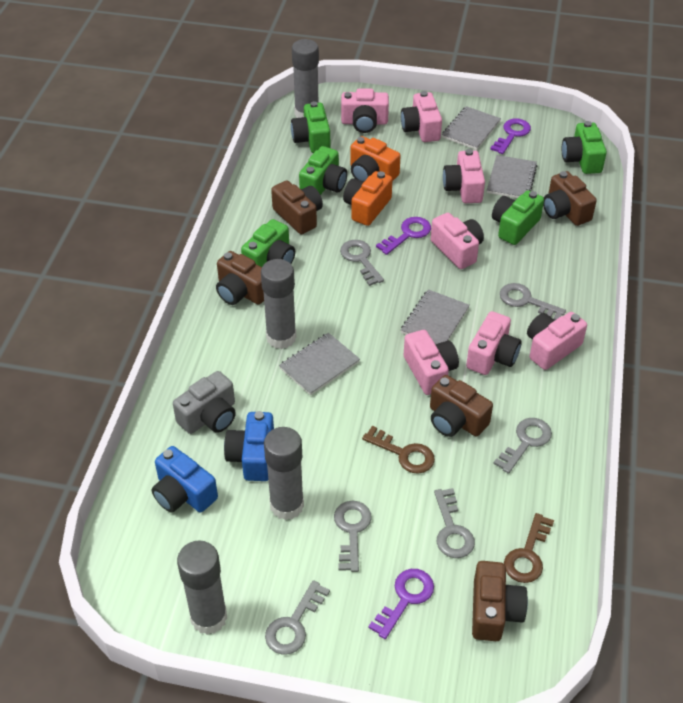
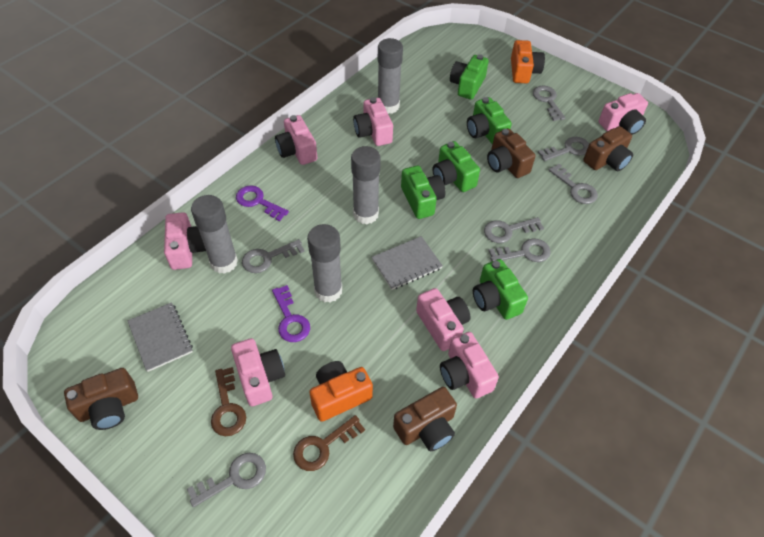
blue camera: [151,446,218,513] [224,411,274,481] = 2 -> none = 0
brown camera: [216,251,264,305] [271,180,323,234] [430,375,493,437] [472,561,528,641] [543,171,597,226] = 5 -> [64,368,138,430] [393,387,457,451] [487,128,536,178] [583,126,633,171] = 4
grey camera: [173,371,236,434] = 1 -> none = 0
grey key: [265,580,330,655] [334,501,372,572] [340,240,384,286] [434,488,475,558] [493,418,552,474] [500,283,566,320] = 6 -> [187,453,266,507] [242,239,305,273] [484,217,544,243] [488,238,551,262] [533,86,566,121] [538,137,589,161] [549,164,598,204] = 7
grey notebook: [279,333,360,396] [401,289,470,344] [442,106,501,150] [487,155,537,198] = 4 -> [128,302,193,372] [371,236,443,290] = 2
purple key: [368,569,434,639] [376,217,431,255] [490,118,531,154] = 3 -> [236,185,289,221] [272,285,310,342] = 2

